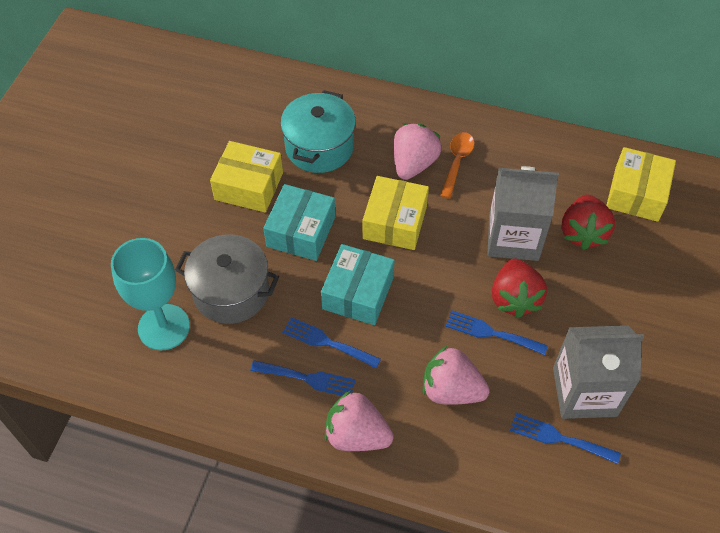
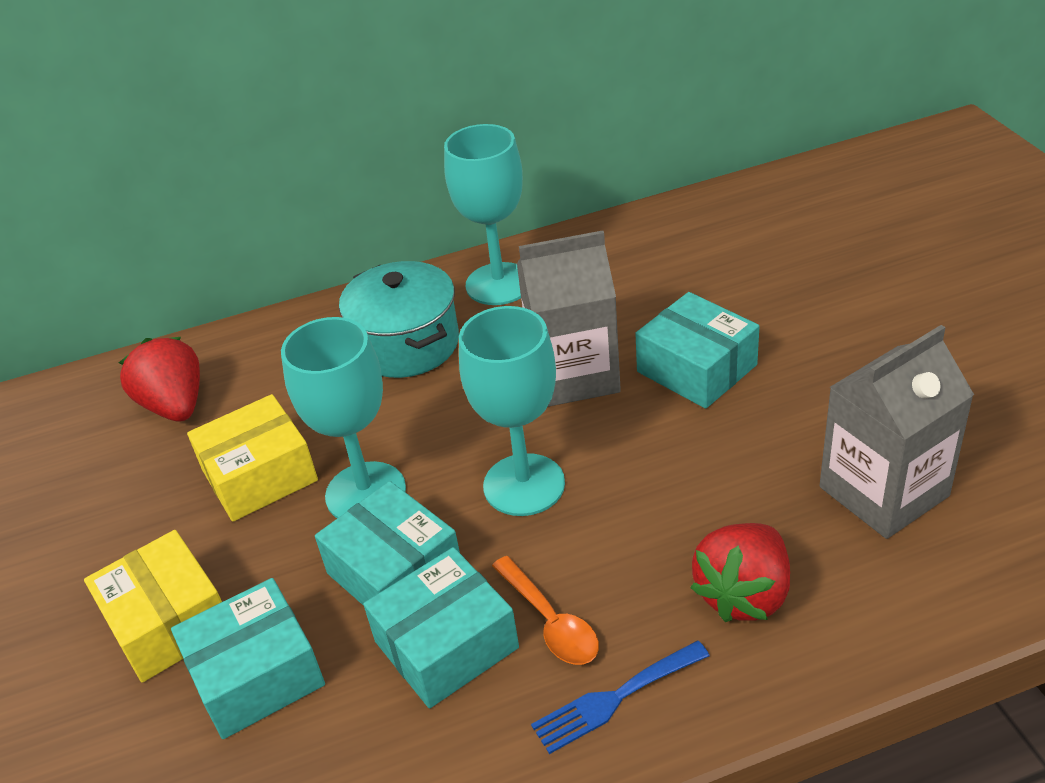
blue fork: [250,360,355,396] [282,317,381,368] [445,310,548,355] [510,413,621,464] = 4 -> [531,641,710,754] = 1
grey pot: [175,235,279,324] = 1 -> none = 0
pink strawberry: [325,391,394,451] [393,123,442,180] [423,346,490,405] = 3 -> none = 0
turquoise box: [263,184,335,261] [321,244,395,325] = 2 -> [171,578,325,739] [315,481,460,606] [363,547,519,708] [635,292,759,409] = 4
turquoise goblet: [111,238,190,351] = 1 -> [281,317,406,518] [444,124,523,305] [459,306,565,516] = 3
yellow box: [210,141,283,212] [363,176,429,250] [606,147,676,222] = 3 -> [84,530,222,682] [187,394,318,522] = 2

